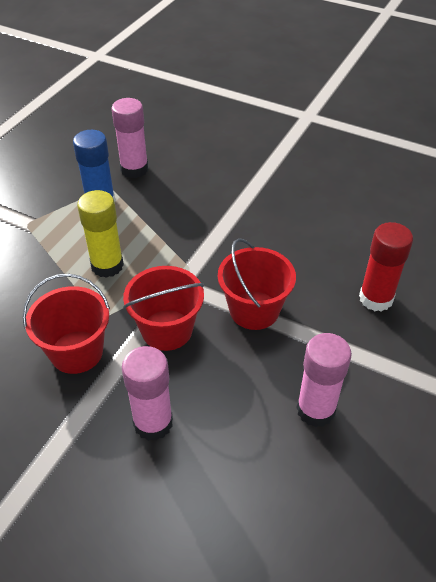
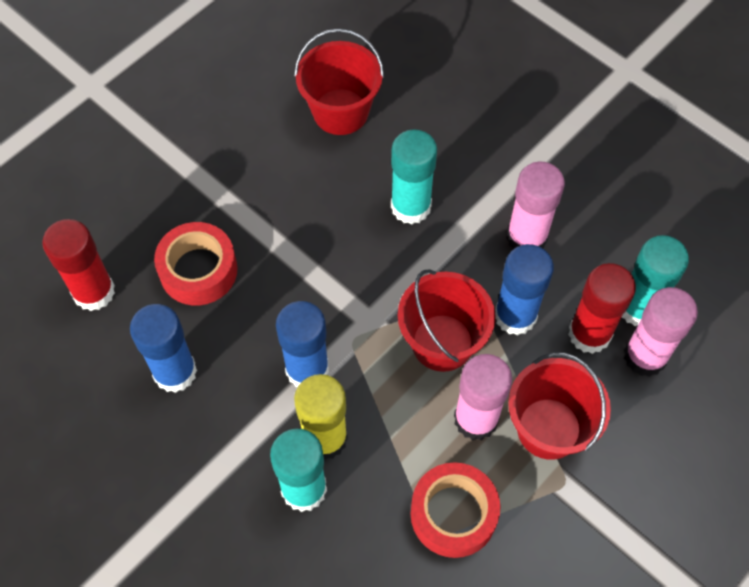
blue glue stick: [73,130,116,202] = 1 -> [130,304,197,393] [276,301,329,387] [495,244,554,336] = 3
red glue stick: [359,222,413,312] = 1 -> [42,219,115,311] [568,263,636,354] = 2
red tape: none = 0 -> [154,222,238,306] [410,462,501,558] = 2
turquoise glue stick: none = 0 -> [270,428,327,512] [391,130,437,225] [622,235,689,326] = 3

